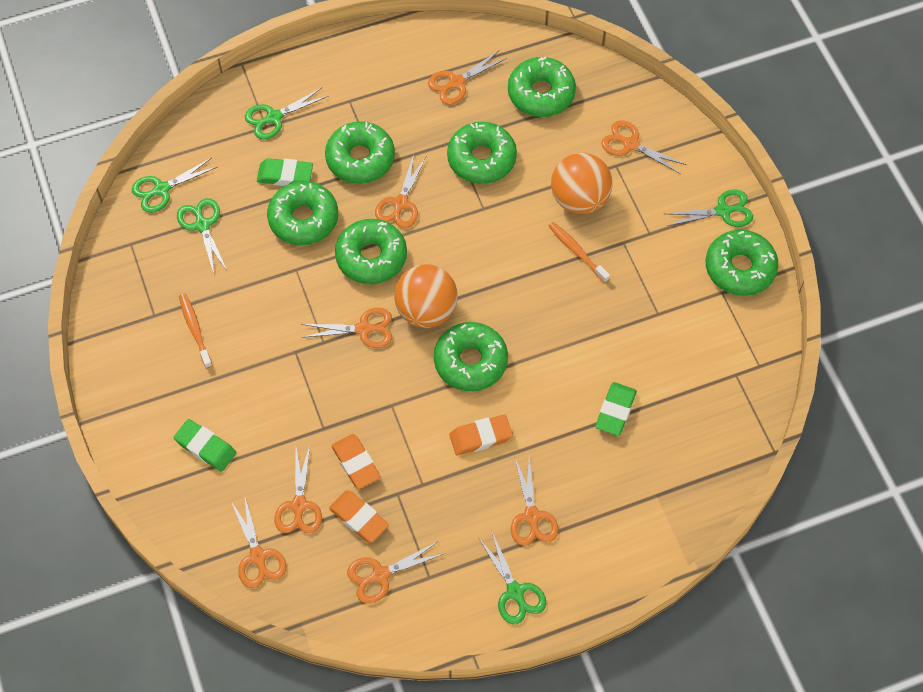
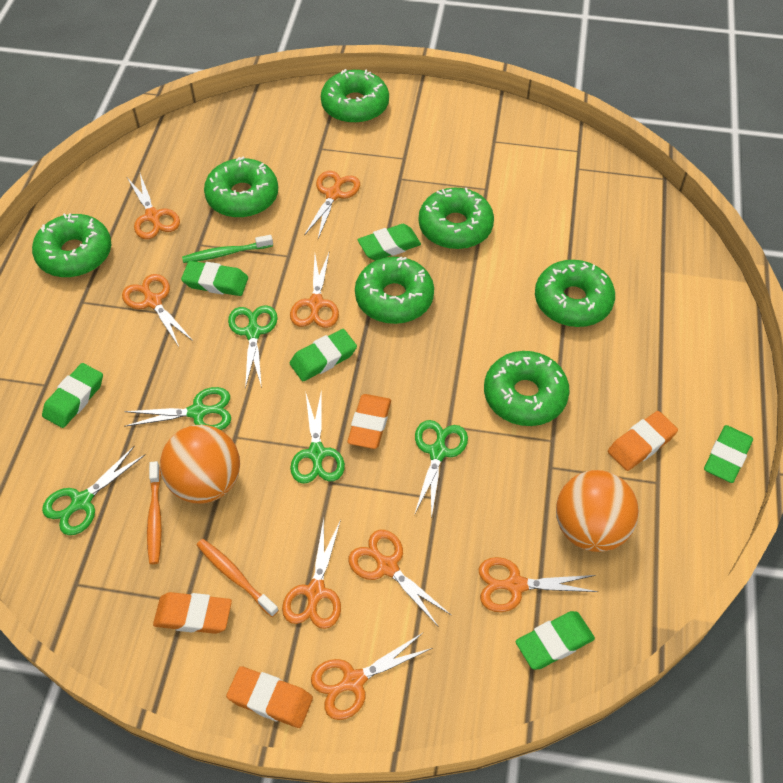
green eraser: [174,419,237,472] [257,158,313,186] [595,382,637,436] = 3 -> [42,363,103,428] [181,261,248,296] [290,329,357,381] [358,224,421,261] [515,611,595,670] [704,425,753,483] = 6
green toothbrush: none = 0 -> [182,235,273,263] = 1
orange eraser: [329,491,389,543] [331,434,381,489] [449,415,513,455] = 3 -> [153,592,232,634] [226,666,313,728] [347,394,391,449] [608,411,678,471] = 4

